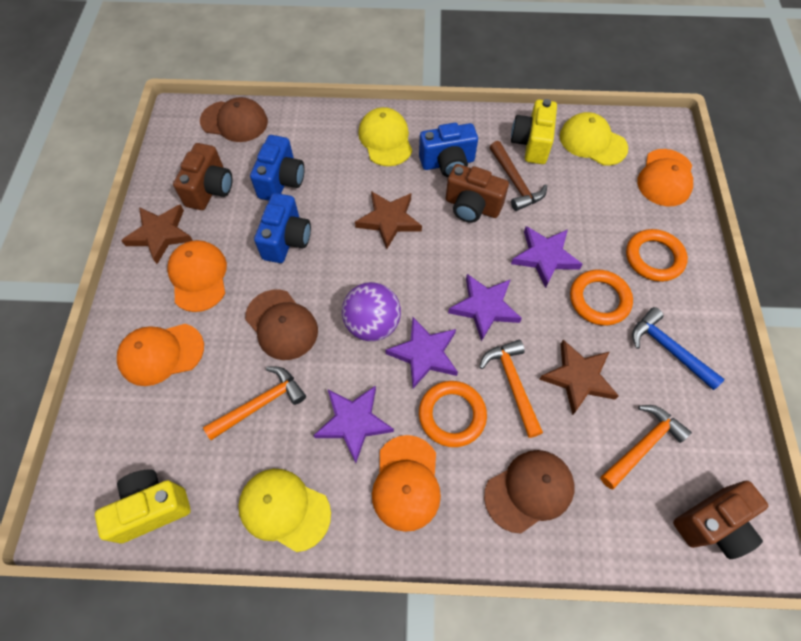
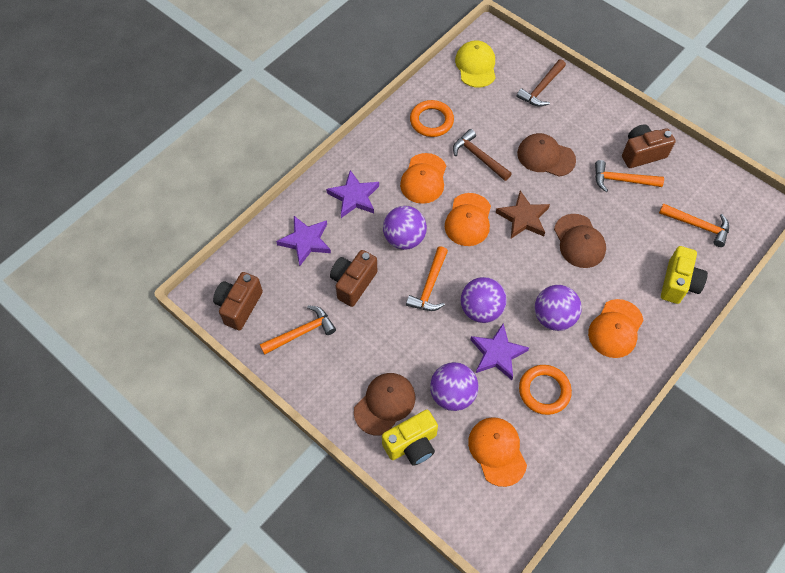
blue camera: [250,135,305,201] [254,193,311,263] [419,123,478,177] = 3 -> none = 0
blue hammer: [632,307,725,390] = 1 -> none = 0
brown hammer: [490,141,547,211] = 1 -> [453,129,512,181] [517,59,566,107] = 2
brown star: [121,204,193,264] [355,191,422,249] [539,340,619,415] = 3 -> [496,191,550,239] = 1
orange hammer: [203,366,306,440] [479,340,543,438] [600,405,692,489] = 3 -> [260,305,336,355] [406,246,448,311] [595,160,664,192] [659,203,729,247] = 4
orange ring: [419,381,487,447] [570,270,633,326] [626,229,688,282] = 3 -> [410,100,454,137] [519,365,572,415] = 2
purple ball: [342,282,401,341] = 1 -> [383,206,427,250] [430,362,478,411] [461,277,507,323] [535,285,582,331] = 4
purple star: [313,385,394,463] [385,317,458,389] [448,274,522,342] [511,226,583,288] = 4 -> [276,216,331,266] [326,170,379,218] [470,323,529,380] = 3
yellow cap: [238,469,331,552] [358,107,412,166] [559,112,628,166] = 3 -> [455,40,496,88] = 1

